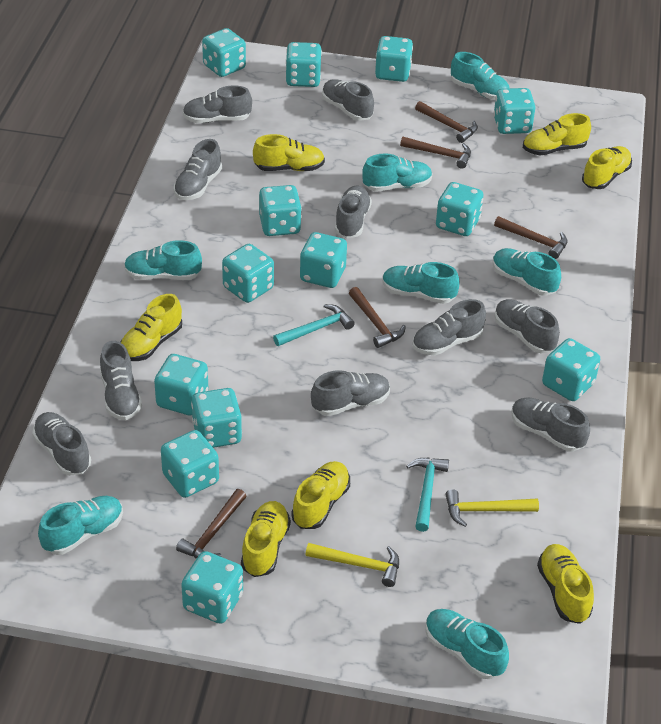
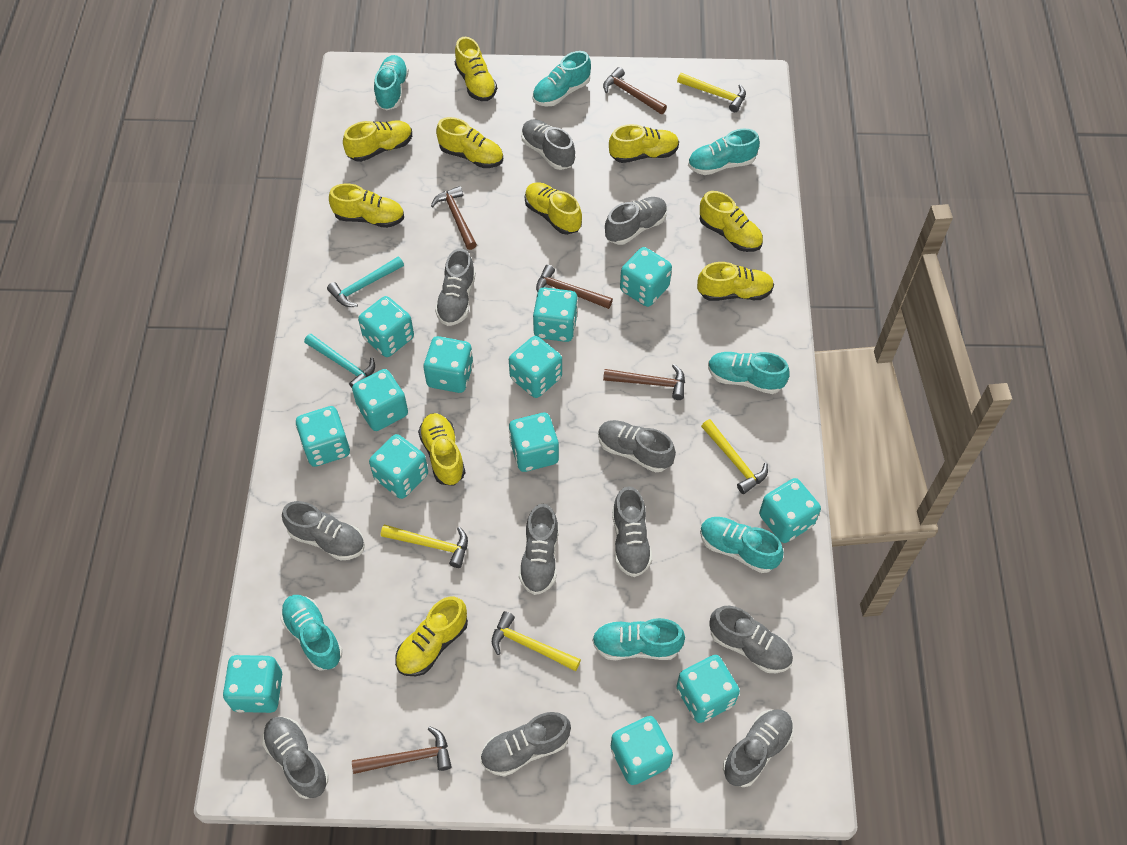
grey shoe: [32,412,91,476] [100,341,142,420] [174,139,222,200] [183,85,252,123] [311,370,390,416] [322,79,374,121] [335,186,372,238] [412,299,486,355] [494,299,560,353] [511,397,590,452] = 10 -> [262,717,329,799] [282,501,365,561] [435,248,476,326] [480,712,571,777] [519,504,559,595] [521,119,575,170] [598,420,676,472] [605,197,667,245] [612,486,652,577] [709,606,793,673] [723,709,794,787] = 11
yellow hammer: [305,543,399,587] [445,489,539,527] = 2 -> [381,525,468,568] [492,611,581,671] [677,73,746,112] [701,419,768,494] = 4
yellow shoe: [120,294,182,361] [241,501,291,577] [253,134,325,171] [291,461,350,529] [523,113,591,155] [537,544,594,624] [582,146,632,189] = 7 -> [329,183,404,228] [343,120,412,162] [395,596,468,676] [418,413,465,486] [436,117,503,168] [455,37,497,101] [525,182,582,235] [609,124,679,163] [697,262,774,301] [700,191,763,252] = 10

